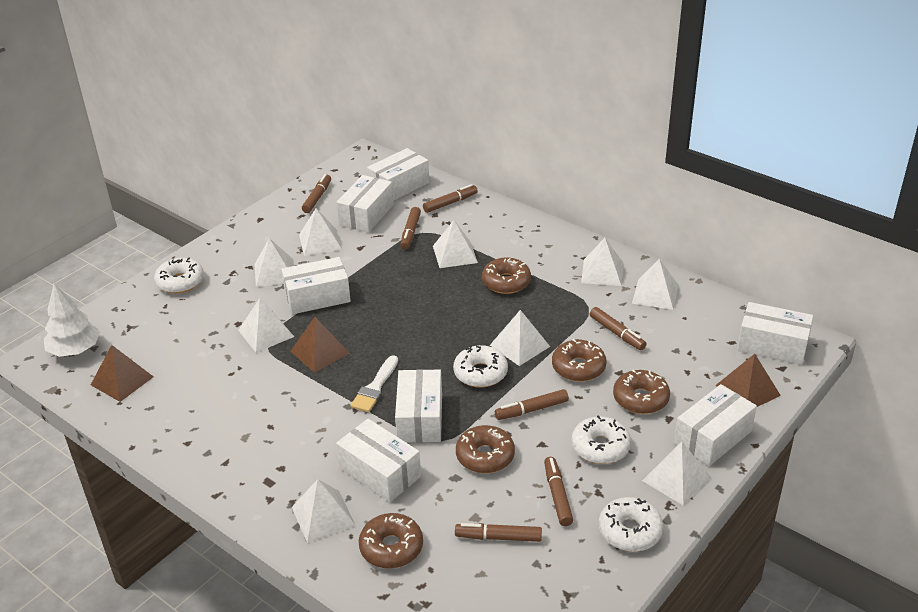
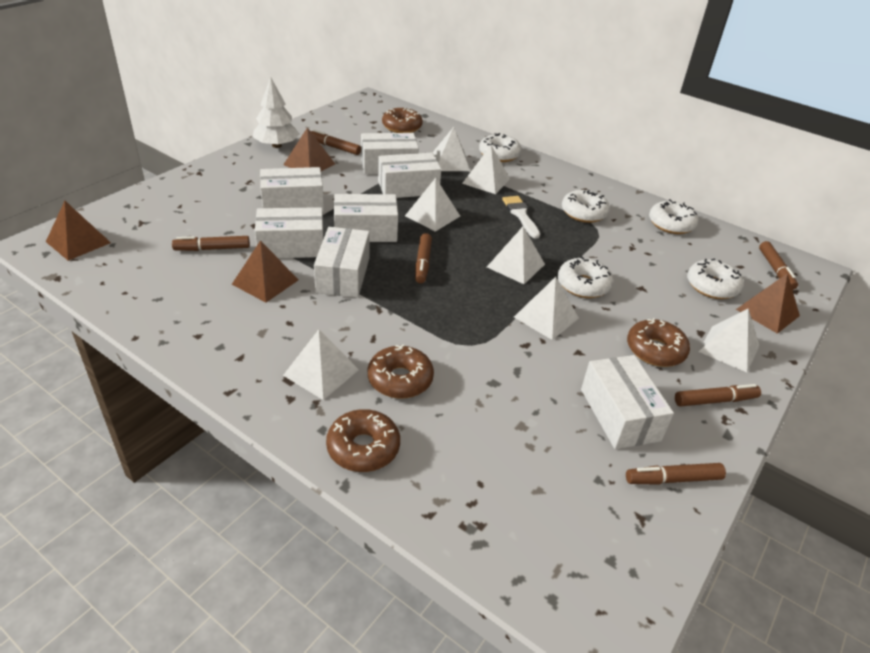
brown donut: [359,513,423,569] [456,425,515,473] [482,258,531,294] [552,339,607,382] [613,370,670,414] = 5 -> [326,409,400,472] [368,344,434,398] [382,108,423,133] [627,318,690,367] = 4
brown marker: [302,174,331,213] [400,207,421,249] [423,184,478,213] [455,523,542,542] [495,389,569,420] [544,457,573,526] [590,307,646,350] = 7 -> [172,236,250,251] [311,130,361,155] [415,233,432,283] [626,463,726,485] [675,384,761,407] [759,241,798,290] = 6
brown pyramid: [91,345,154,402] [290,317,350,373] [715,354,781,407] = 3 -> [46,201,111,261] [232,240,298,303] [283,127,335,171] [736,273,800,334] = 4
white donut: [154,257,204,294] [453,345,508,388] [571,415,631,464] [599,497,663,552] = 4 -> [479,133,522,162] [558,256,613,298] [562,190,610,223] [649,199,699,234] [687,259,744,299] = 5
white pyramid: [238,298,294,353] [255,238,294,287] [292,479,356,543] [299,208,342,256] [433,220,478,268] [490,310,550,366] [581,238,623,286] [632,259,679,310] [642,442,711,506] = 9 -> [283,330,359,400] [405,178,460,232] [432,127,470,171] [462,145,510,194] [487,227,545,284] [514,277,579,340] [698,309,759,372] = 7

